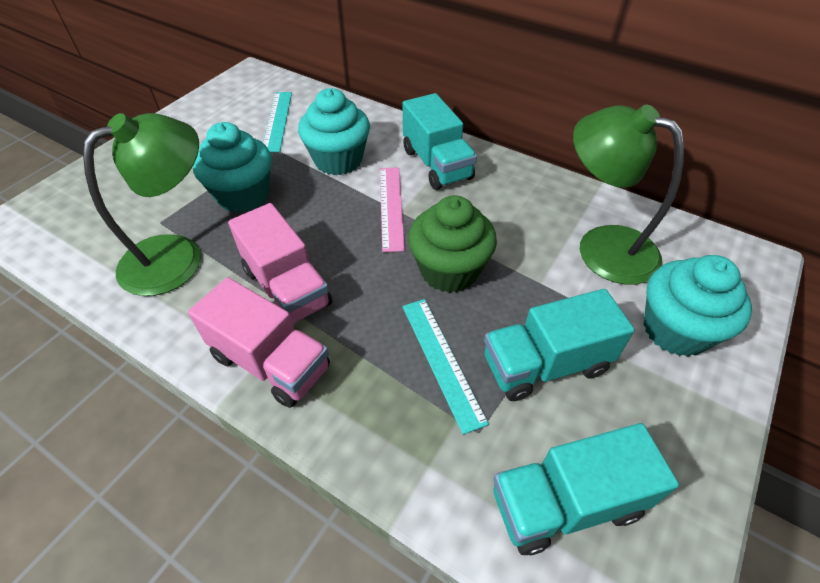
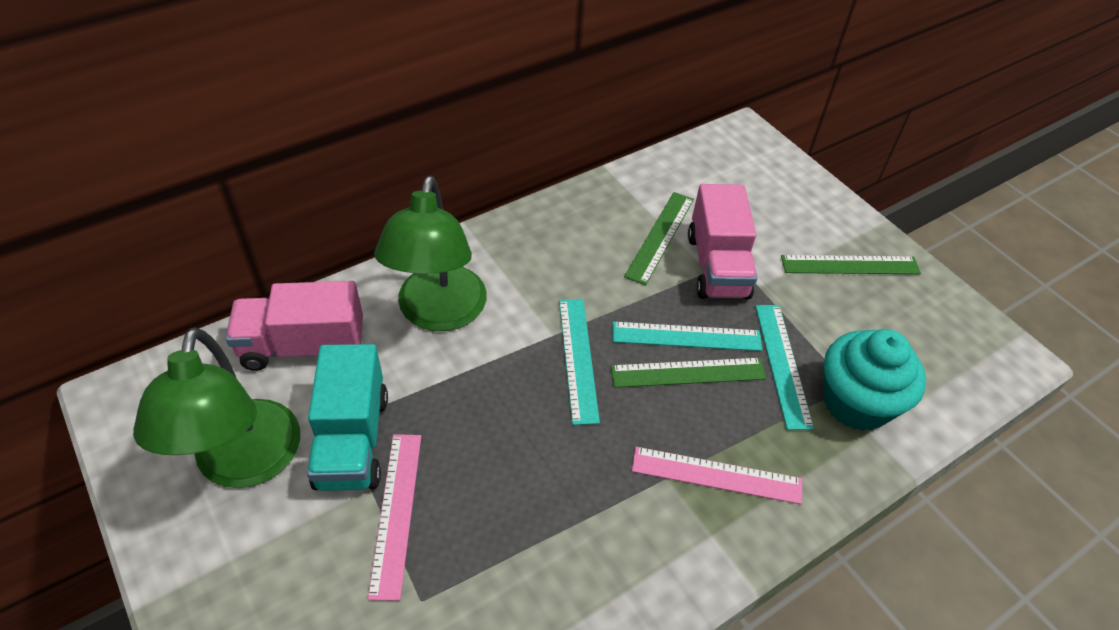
green cupcake: [408,195,497,293] = 1 -> none = 0
green ruler: none = 0 -> [611,358,767,388] [624,192,694,285] [781,255,921,274] = 3
pink ruler: [380,167,405,252] = 1 -> [368,434,421,601] [632,447,802,504] = 2
turquoise cupcake: [193,122,272,213] [298,88,370,175] [644,255,752,357] = 3 -> [823,329,926,431] = 1
turquoise ruler: [263,92,292,152] [402,299,489,435] = 2 -> [559,299,600,425] [613,322,762,351] [755,305,814,430] = 3
turquoise truck: [403,93,477,190] [484,289,635,401] [493,423,679,555] = 3 -> [307,344,388,491] = 1

